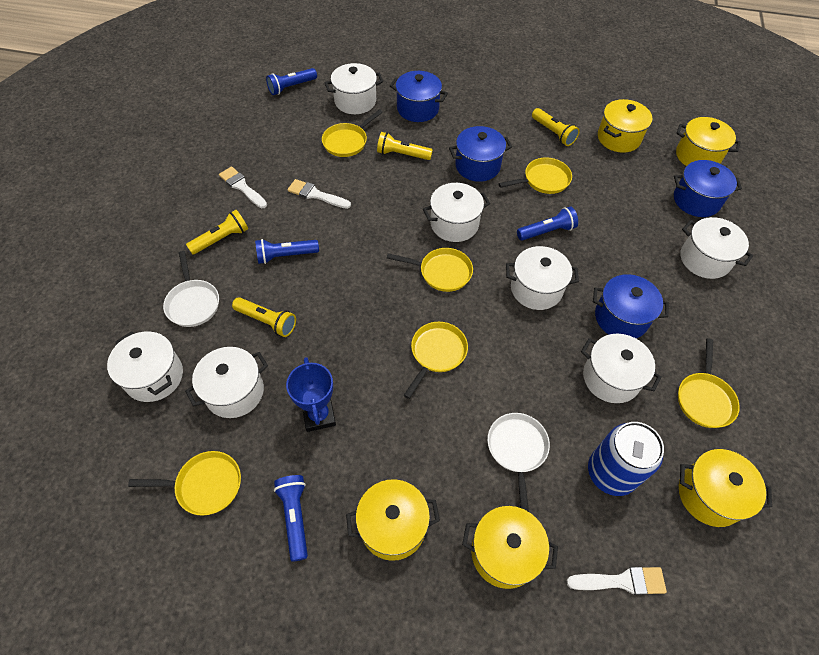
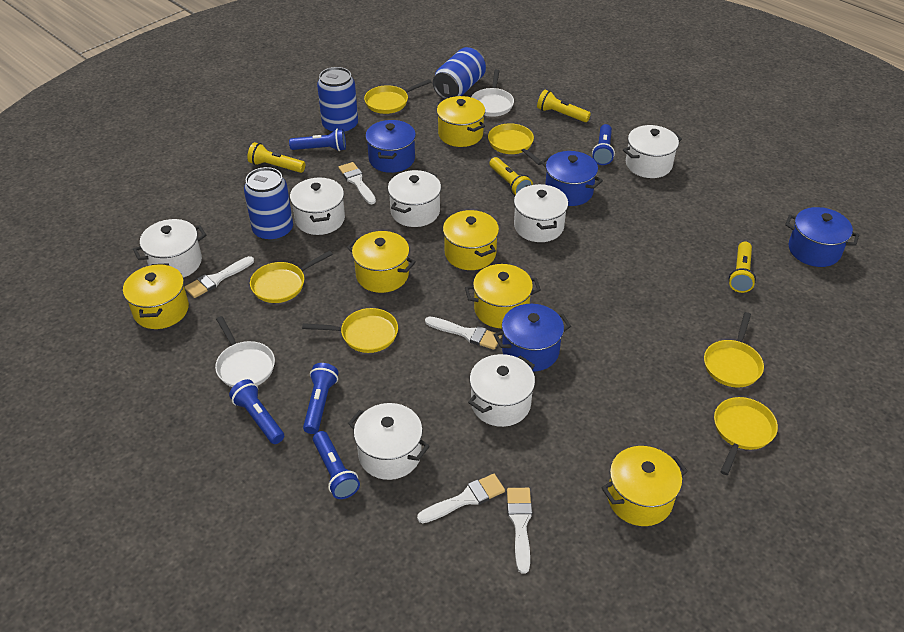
blue can: [588,422,664,496] = 1 -> [244,167,293,242] [317,67,358,134] [433,47,486,99] = 3
blue flashlight: [255,239,319,264] [266,68,317,95] [274,475,308,562] [517,207,578,241] = 4 -> [229,379,284,444] [289,129,346,151] [303,363,338,434] [313,431,360,499] [592,124,615,165] = 5
blue trophy: [286,357,336,432] = 1 -> none = 0
white brush: [219,167,267,208] [287,179,351,209] [567,567,667,595] = 3 -> [185,256,254,298] [339,162,376,204] [417,474,505,523] [425,316,502,350] [507,488,532,574] = 5
yellow pot: [346,479,440,561] [462,506,558,589] [598,99,652,153] [676,117,741,166] [679,449,772,527] = 5 -> [123,263,189,329] [347,231,416,293] [437,96,485,147] [443,210,499,270] [465,264,541,328] [602,446,688,526] = 6

